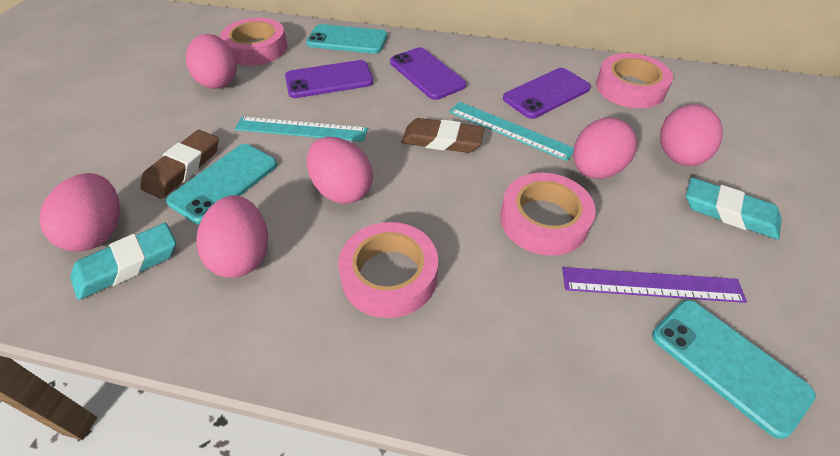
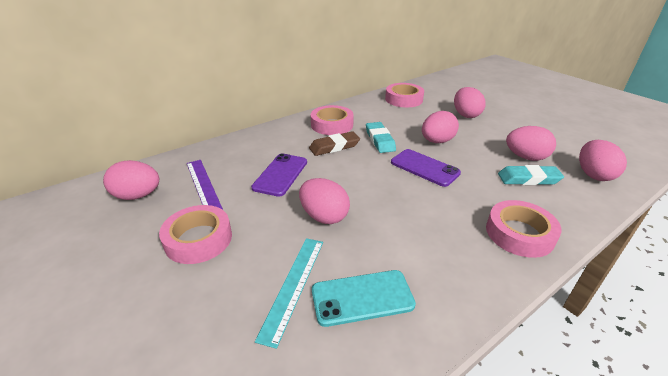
brown eraser: [140,130,219,199] [401,118,485,153] = 2 -> [309,131,360,156] = 1
purple phone: [285,60,373,98] [390,47,466,100] [503,68,591,119] = 3 -> [251,153,307,197] [391,149,461,187] = 2
turquoise phone: [166,144,277,224] [306,24,387,54] [652,300,816,439] = 3 -> [312,270,416,327] = 1
turquoise ruler: [234,117,368,142] [449,102,574,161] = 2 -> [255,238,323,349] = 1

